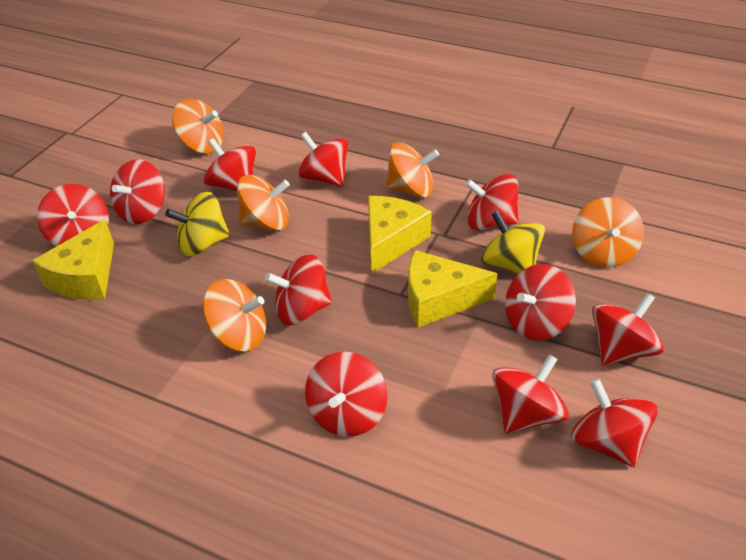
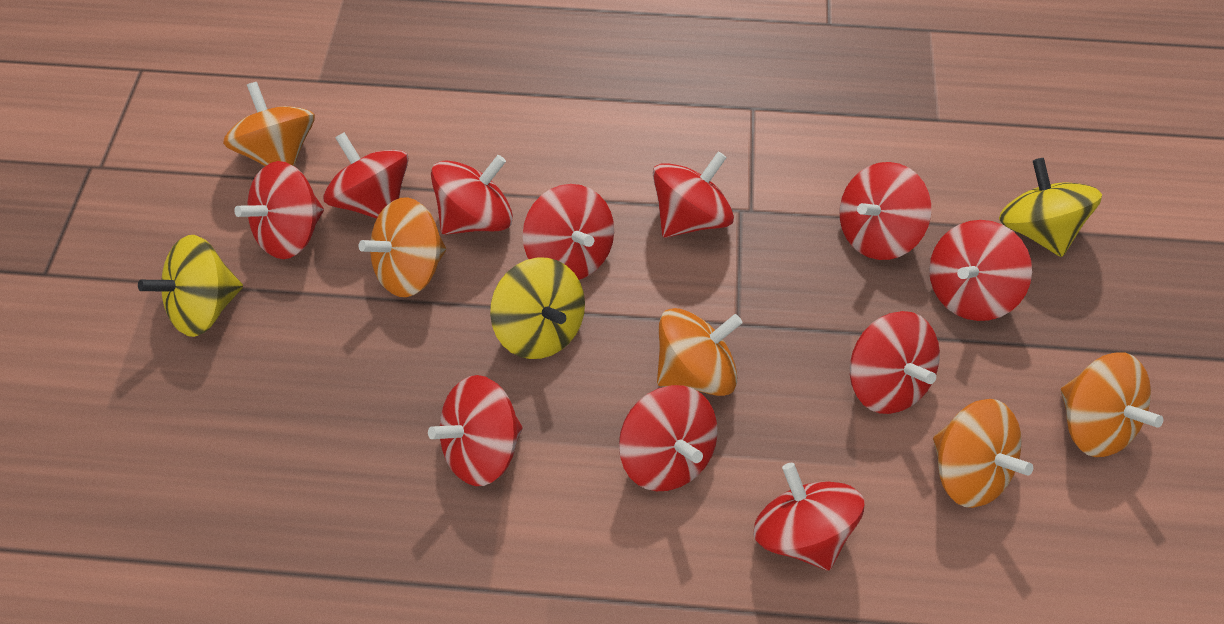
yellow cheese: [32,219,114,300] [368,196,432,274] [408,250,497,328] = 3 -> none = 0
yellow spinning top: [165,192,230,256] [481,211,545,274] = 2 -> [138,235,243,337] [490,258,585,359] [999,158,1102,257] = 3

